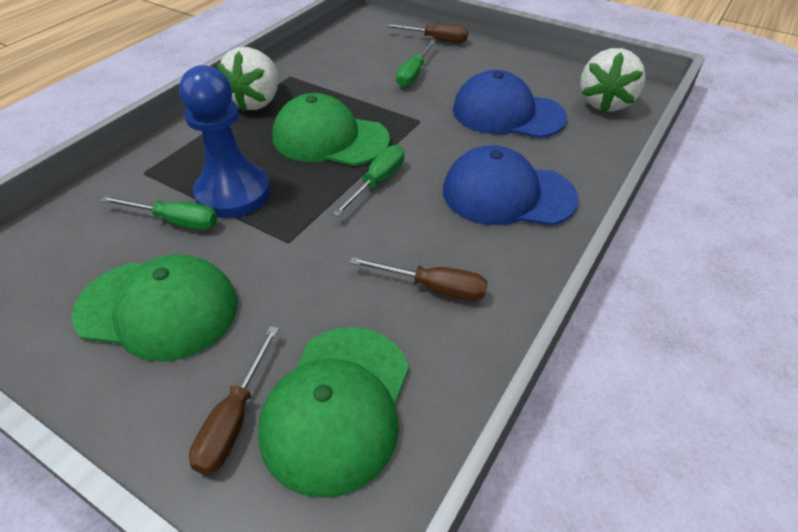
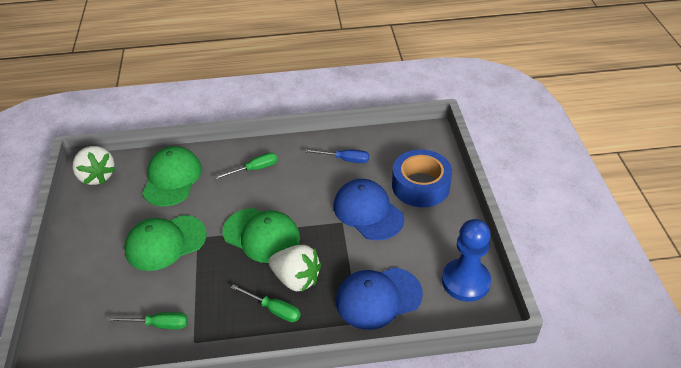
blue screwdriver: none = 0 -> [305,149,369,163] = 1
blue tape: none = 0 -> [392,149,452,207] = 1
brown screwdriver: [189,326,279,475] [350,257,487,301] [385,24,468,43] = 3 -> none = 0

